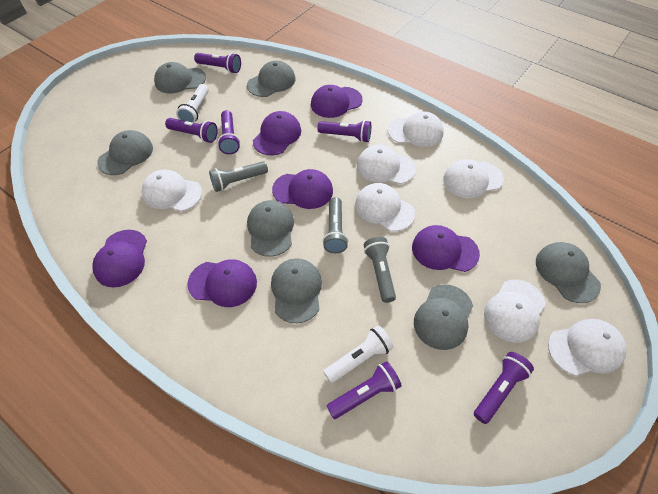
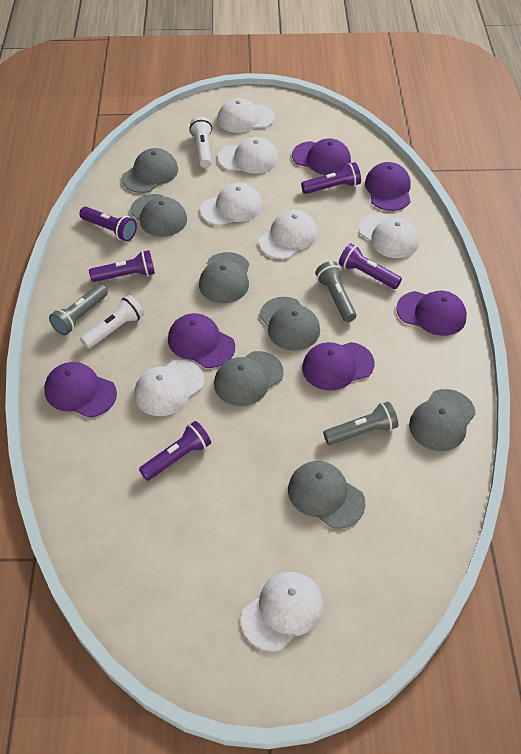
purple flashlight: [165,118,218,143] [194,53,241,73] [217,110,240,154] [317,120,371,143] [327,361,402,419] [474,352,534,424] = 6 -> [79,207,137,241] [89,250,155,282] [139,421,211,481] [301,162,361,194] [339,243,402,289] = 5

